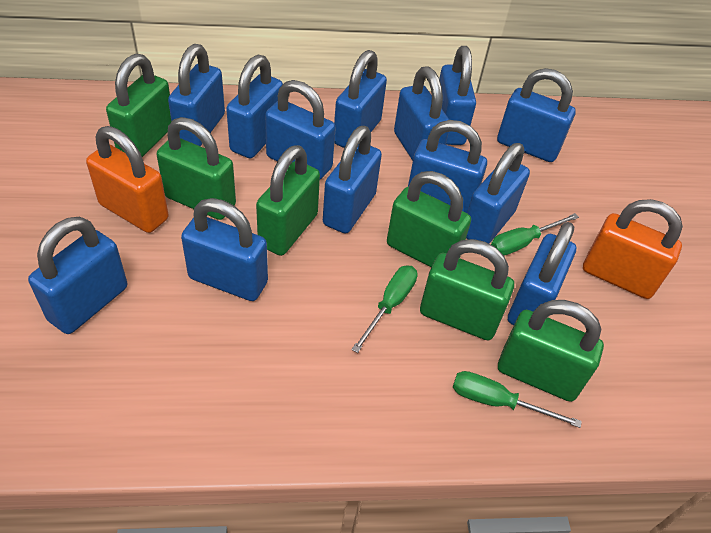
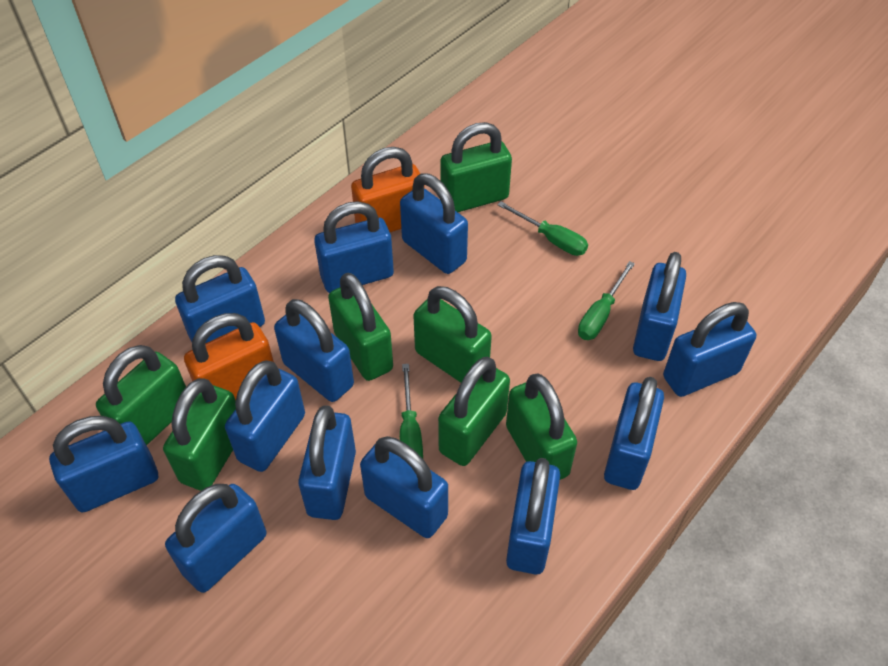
green padlock: [106,54,172,157] [157,117,236,220] [256,145,320,256] [387,171,471,267] [420,239,514,340] [498,300,604,402] = 6 -> [96,345,186,445] [163,378,236,491] [328,273,393,381] [413,286,492,383] [438,357,510,466] [440,122,512,212] [506,374,577,480] = 7

